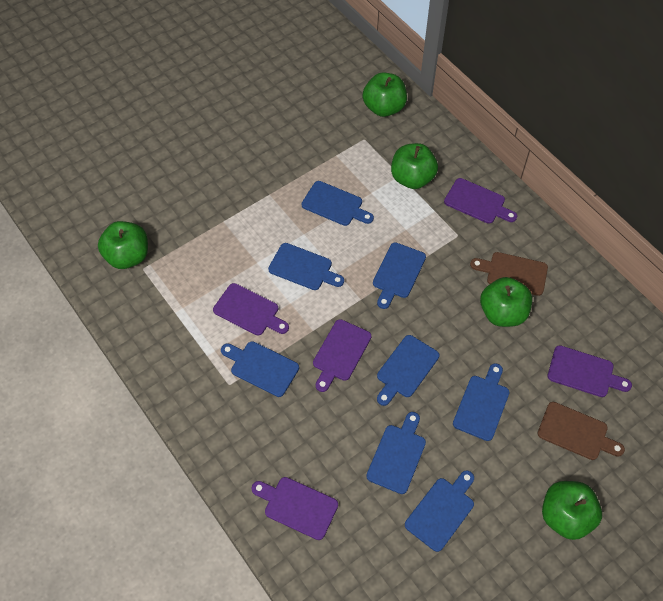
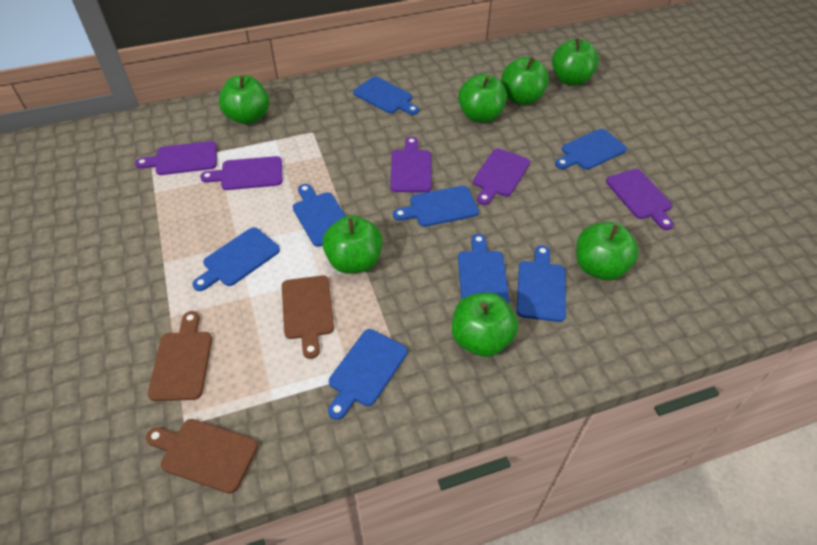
brown cutting board: [470,252,548,296] [538,402,625,460] = 2 -> [146,419,258,494] [148,311,212,401] [282,276,334,359] = 3
green apple: [98,221,148,269] [363,72,407,117] [391,143,438,189] [480,277,532,327] [542,481,602,540] = 5 -> [219,75,269,124] [322,215,382,274] [452,293,518,357] [458,74,507,123] [501,57,549,105] [552,38,599,86] [576,222,639,280] = 7

